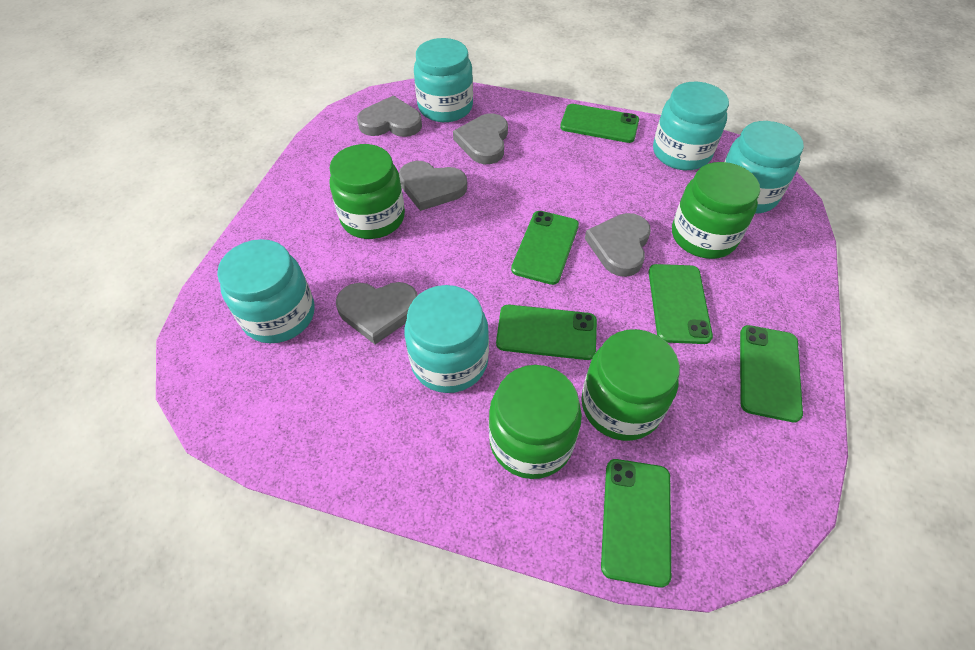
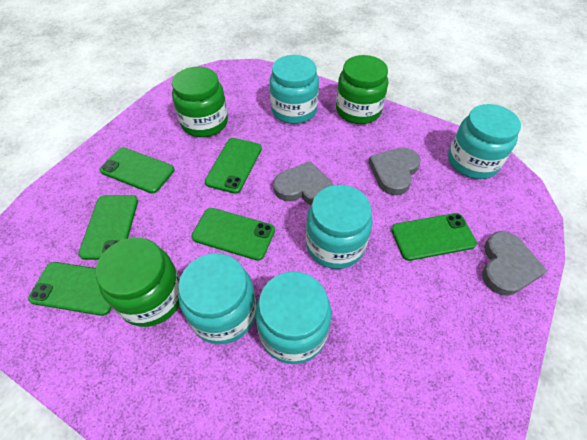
green jar: [329,144,405,239] [489,365,582,479] [581,329,680,441] [672,162,760,259] = 4 -> [96,237,180,327] [172,67,228,137] [336,55,388,124] = 3
grey heart: [336,282,418,344] [357,96,422,137] [399,161,467,211] [453,113,508,164] [585,213,651,277] = 5 -> [273,161,333,205] [368,148,421,195] [482,231,547,296] = 3

